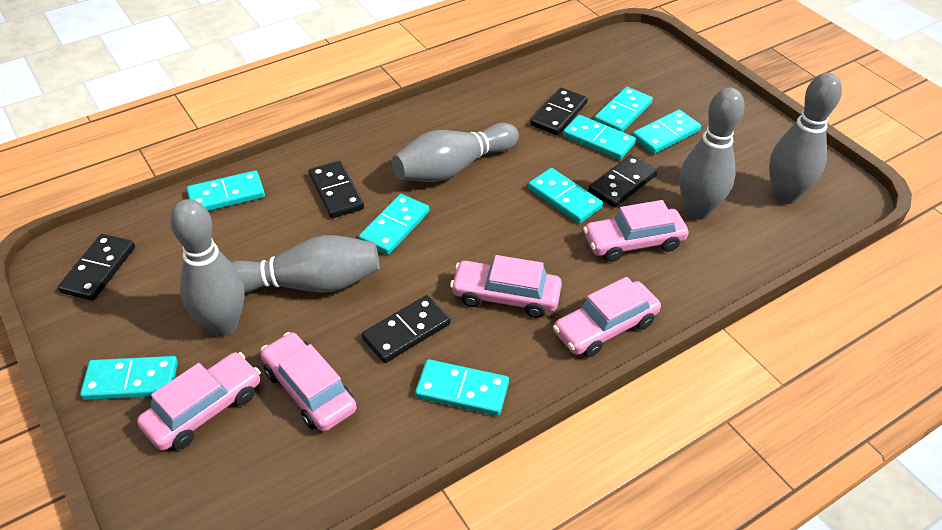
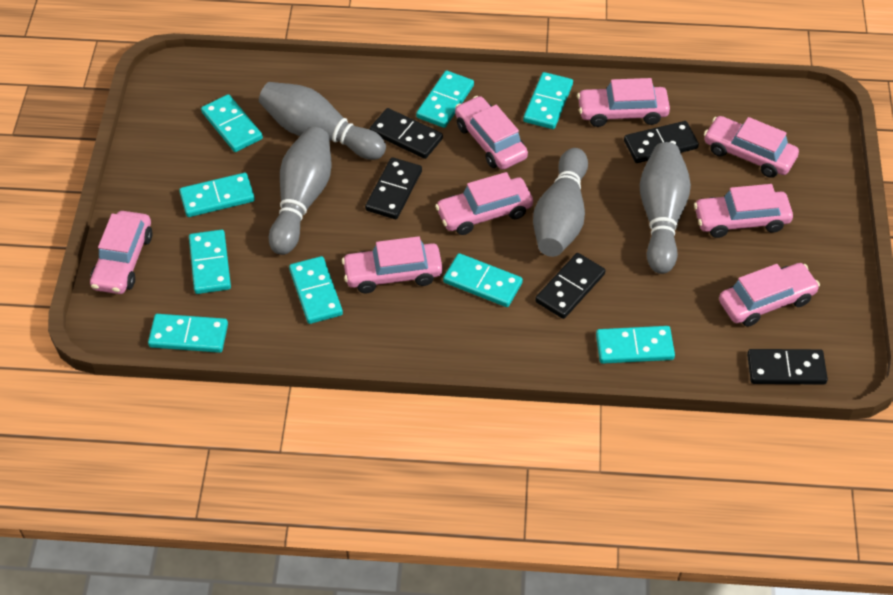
grey bowling pin: [170,199,245,336] [231,235,379,294] [392,123,519,182] [679,88,745,220] [769,73,842,204] = 5 -> [259,82,386,160] [269,127,332,255] [533,148,588,257] [640,142,691,274] = 4
pink car: [137,352,261,451] [260,332,357,432] [450,255,562,318] [553,277,661,357] [583,200,688,262] = 5 -> [90,211,152,294] [342,236,443,293] [435,172,533,235] [455,96,528,170] [577,78,670,127] [694,184,793,238] [704,116,799,178] [719,263,820,327] = 8
turquoise domino: [80,356,178,400] [187,170,265,211] [358,194,429,255] [415,359,509,416] [528,168,603,223] [563,115,636,160] [594,87,653,132] [632,110,701,154] = 8 -> [148,314,228,353] [179,173,255,217] [189,230,231,294] [201,94,263,152] [289,256,343,324] [416,70,474,128] [443,253,523,307] [523,72,573,129] [596,326,675,364] = 9

